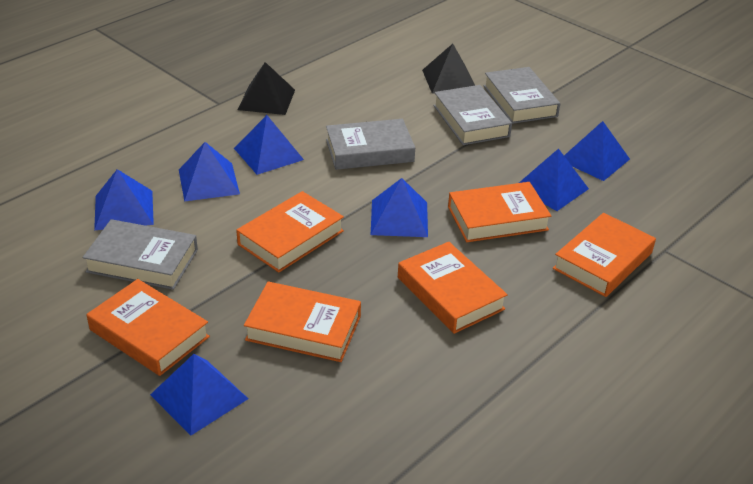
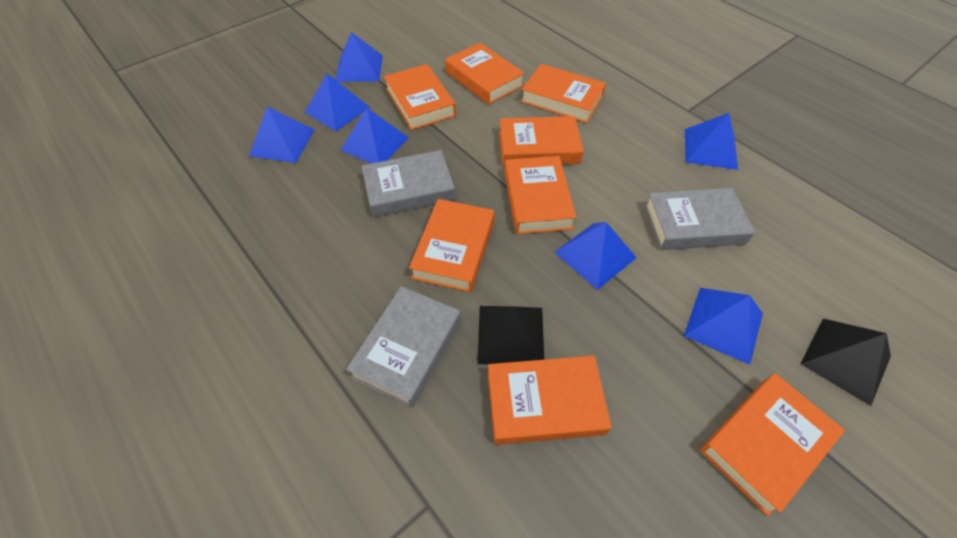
grey book: [83,219,198,290] [326,119,415,170] [433,85,512,145] [484,67,560,124] = 4 -> [346,286,461,408] [362,150,455,217] [644,188,755,250] = 3
orange book: [86,279,210,376] [236,191,344,273] [244,282,361,362] [398,242,508,334] [448,182,551,242] [553,213,656,297] = 6 -> [384,64,456,130] [409,199,494,292] [445,43,525,104] [488,356,612,445] [499,116,584,166] [505,156,577,234] [521,64,606,123] [700,373,845,516] = 8

